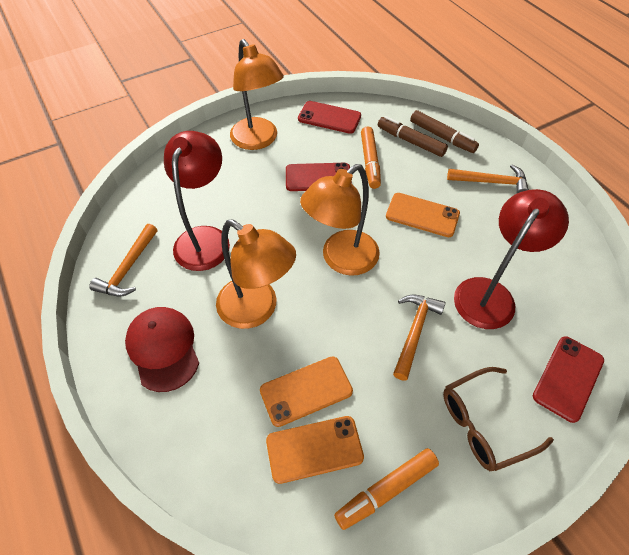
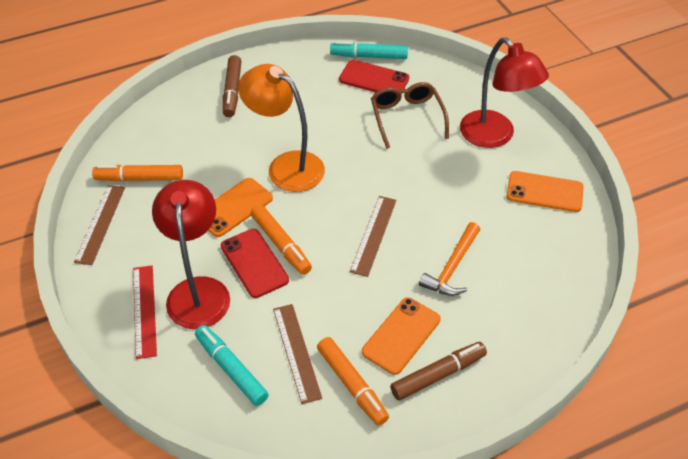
brown ruler: none = 0 -> [74,185,125,265] [273,304,322,404] [350,196,396,277] = 3
orange hammer: [89,224,157,296] [393,295,446,381] [447,165,529,194] = 3 -> [419,222,480,296] = 1
orange lamp: [216,220,296,329] [230,39,284,150] [300,164,380,276] = 3 -> [238,64,325,192] = 1
orange marker: [334,448,439,530] [361,126,381,189] = 2 -> [92,165,183,182] [251,205,312,275] [317,337,389,426] = 3
red cap: [125,307,199,392] = 1 -> none = 0
red phone: [286,163,352,191] [298,101,361,134] [533,336,604,423] = 3 -> [221,229,289,298] [339,60,409,92] = 2
red ruler: none = 0 -> [133,265,157,359] = 1
turquoise marker: none = 0 -> [195,325,269,406] [330,41,408,59] = 2

